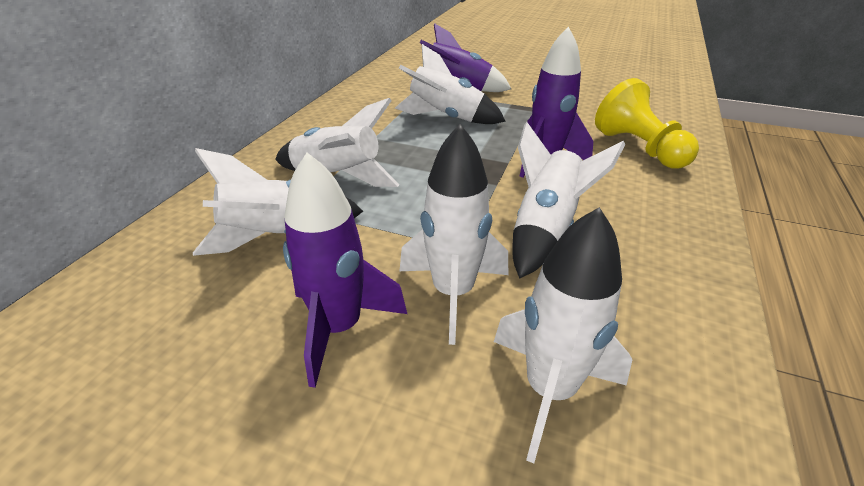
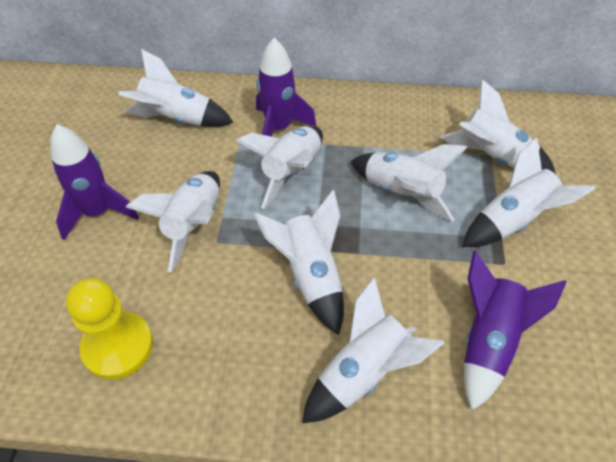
white rocket: [193,148,363,256] [275,98,399,187] [395,44,506,124] [400,124,508,345] [494,207,633,463] [512,122,625,279] = 6 -> [118,49,234,127] [126,171,220,273] [236,126,323,209] [254,190,344,335] [302,277,444,423] [351,144,468,222] [440,79,556,175] [462,137,596,247] = 8

